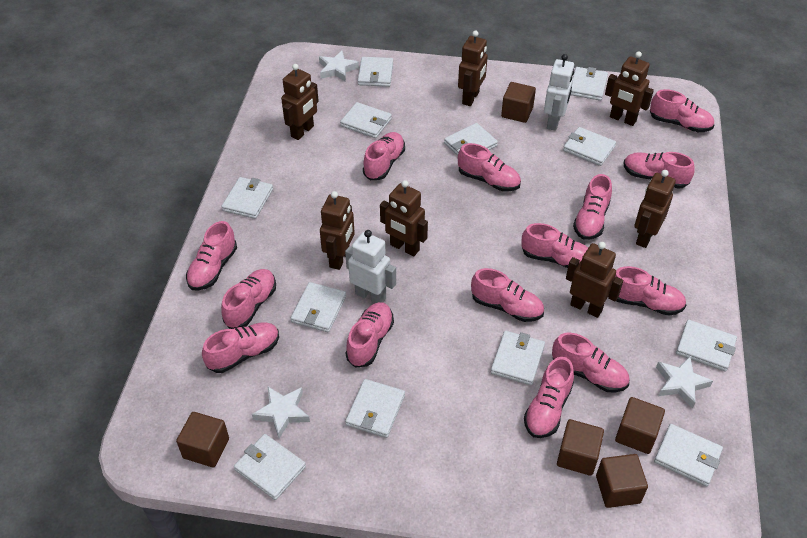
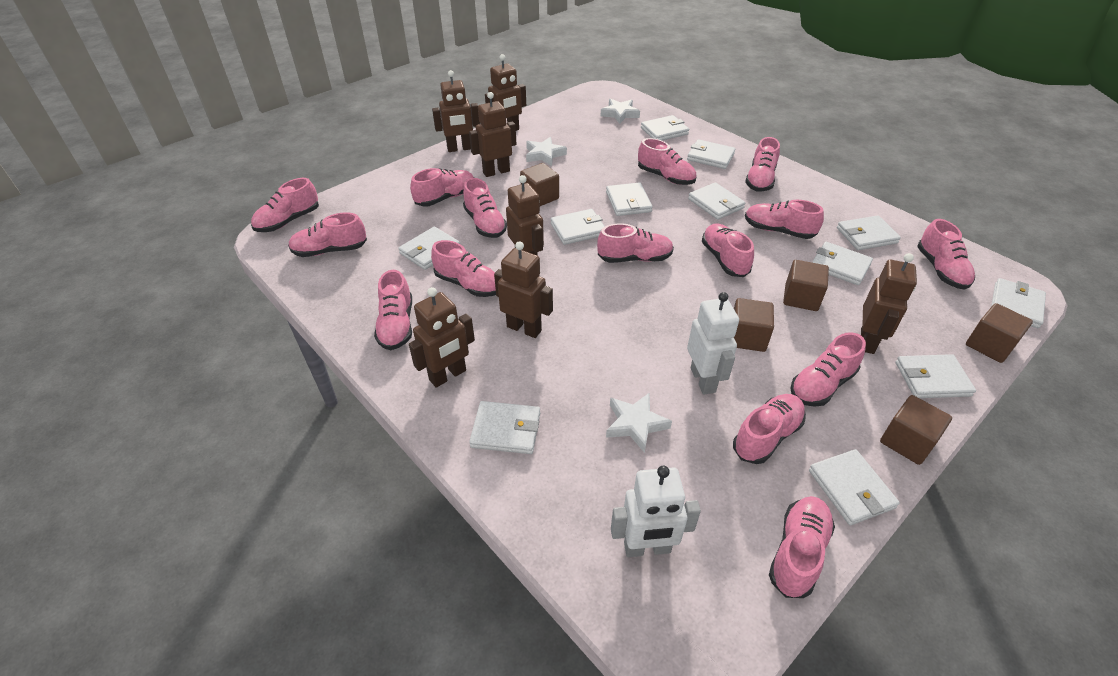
pink shoe: [186,221,237,290] [202,322,279,373] [221,269,276,329] [346,302,394,368] [363,132,405,180] [458,143,521,191] [471,268,544,322] [521,223,588,268] [524,357,574,438] [552,332,630,392] [573,174,612,240] [615,266,686,316] [624,152,695,189] [650,89,714,132] = 14 -> [251,178,319,232] [288,212,367,257] [374,270,412,350] [410,168,474,206] [431,240,496,297] [463,178,507,238] [597,223,674,263] [638,138,697,185] [702,223,754,277] [733,394,806,464] [745,137,780,191] [745,200,824,239] [769,496,835,598] [790,332,866,407] [917,219,975,290] = 15

